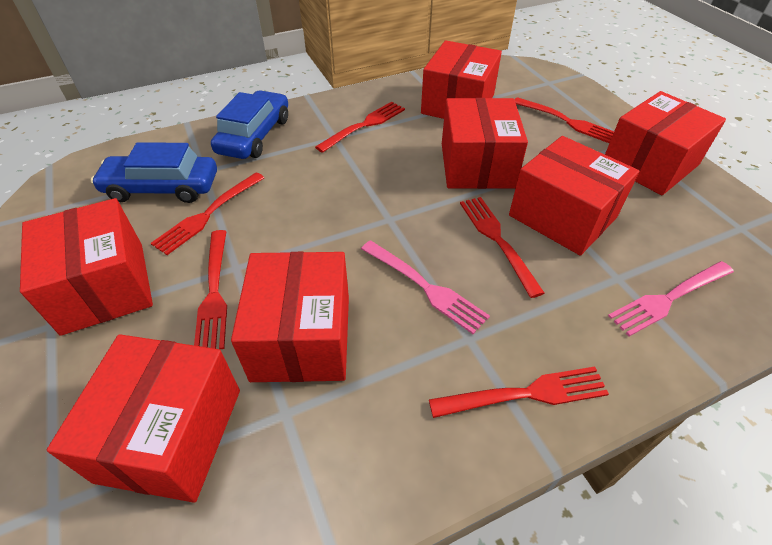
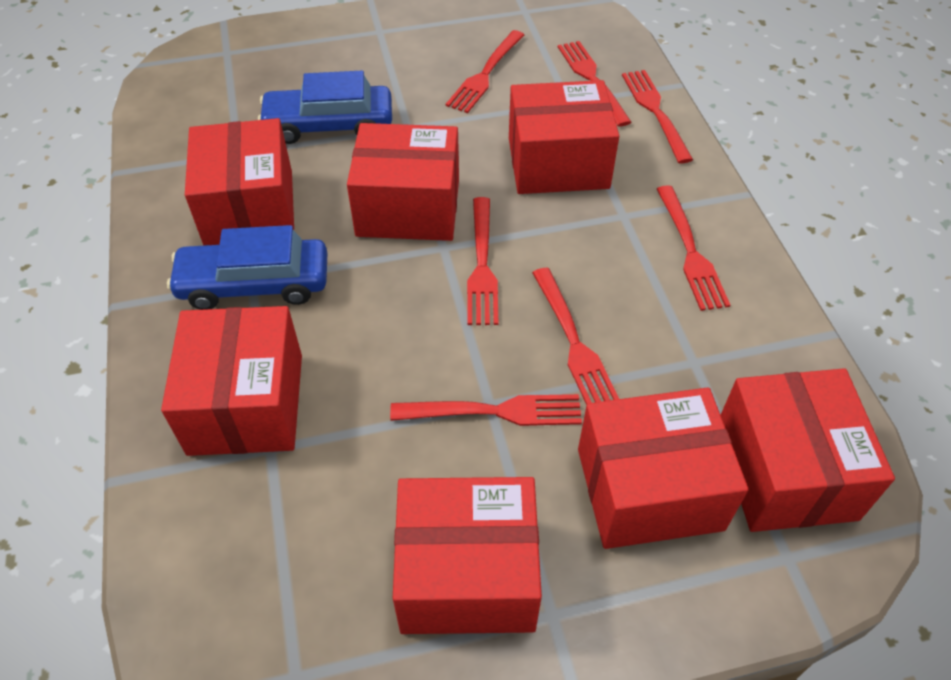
pink fork: [361,240,490,334] [608,261,734,336] = 2 -> none = 0
red fork: [150,173,264,255] [194,230,227,349] [315,102,405,153] [429,367,609,418] [460,197,544,298] [514,97,614,143] = 6 -> [390,394,582,426] [446,30,524,113] [467,197,499,325] [532,268,619,405] [558,41,632,127] [622,70,693,163] [657,185,730,311] = 7

